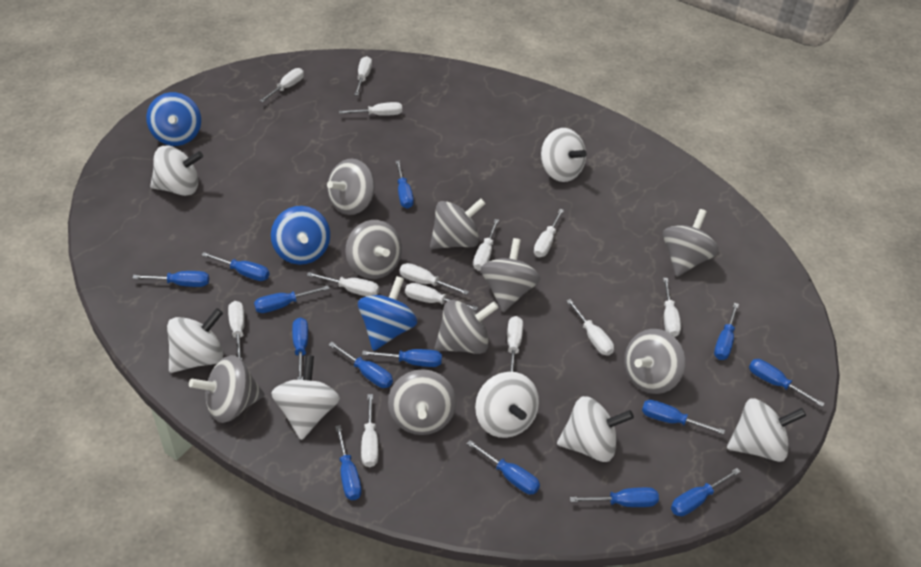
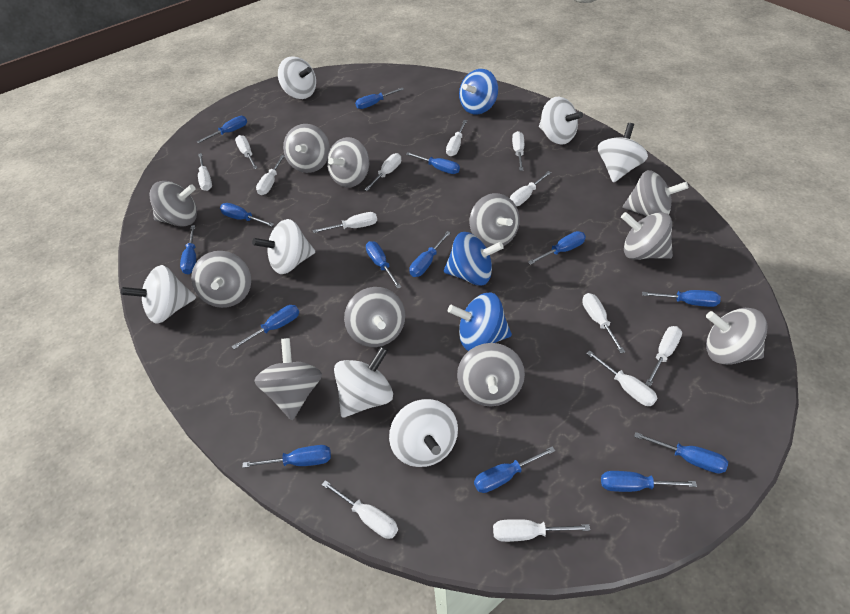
grey spinning top: [189,355,264,423] [327,159,375,215] [346,220,402,279] [388,369,456,435] [430,198,486,249] [435,300,499,354] [481,238,540,312] [625,329,686,394] [663,209,719,276] = 9 -> [149,181,197,227] [191,251,251,308] [254,338,322,420] [283,124,330,173] [327,137,369,188] [344,287,405,347] [457,343,525,406] [469,193,520,247] [621,212,673,260] [623,170,688,216] [706,308,768,365] = 11

